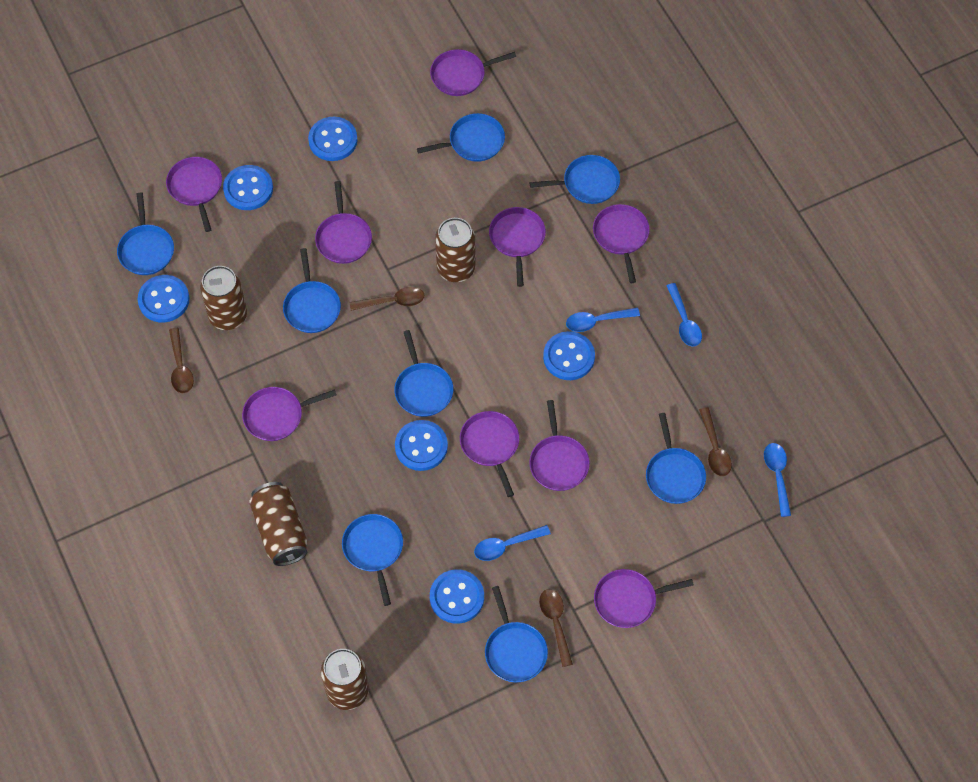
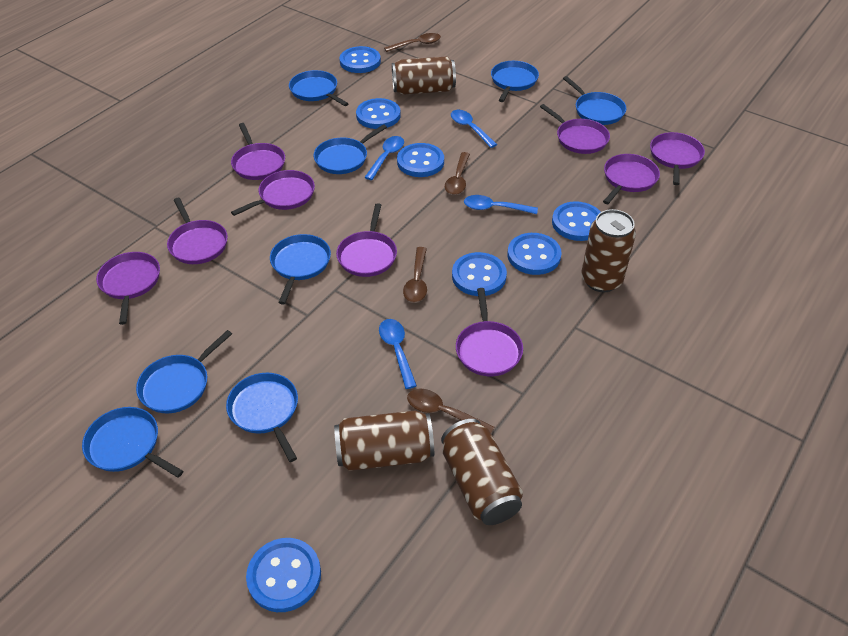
blue button: [138,275,190,323] [223,165,273,210] [308,117,358,161] [395,420,448,471] [430,569,484,624] [543,331,595,380] = 6 -> [246,538,321,612] [339,46,381,73] [356,98,401,129] [397,143,444,177] [452,252,507,296] [508,233,562,275] [552,201,601,241] = 7

